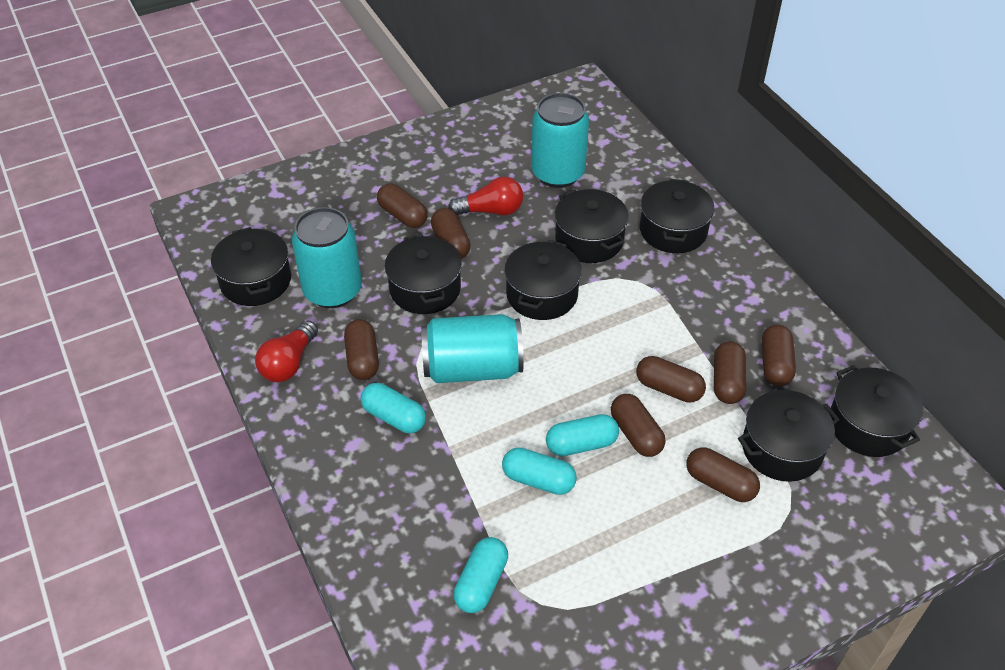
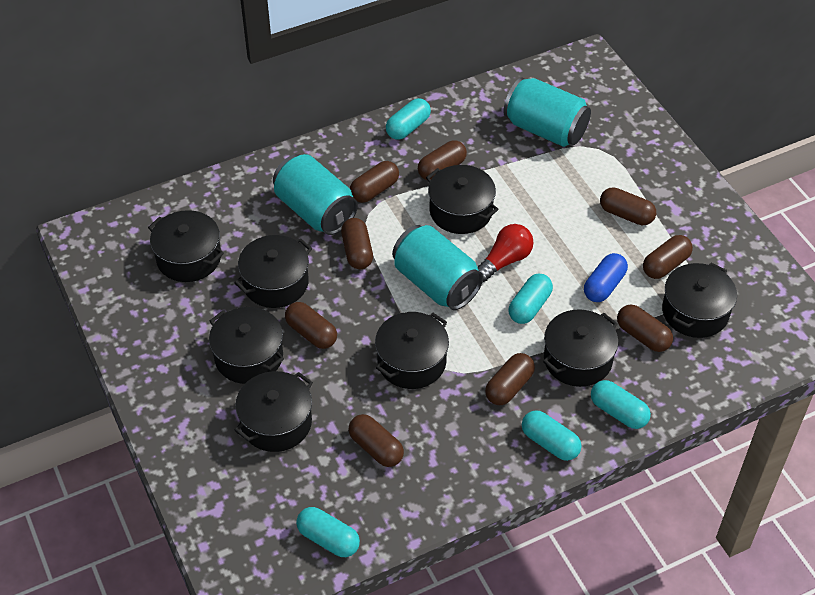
black pot: [211,227,291,306] [385,234,462,314] [504,240,582,320] [555,189,629,263] [640,179,715,253] [738,390,840,482] [830,365,923,457] = 7 -> [148,210,224,282] [209,307,284,384] [234,235,312,308] [234,371,313,452] [375,312,449,389] [426,165,499,234] [543,310,618,387] [662,263,737,338] = 8
blue capsule: none = 0 -> [584,253,628,302] = 1
brown capsule: [344,319,379,380] [377,184,428,228] [431,208,471,259] [611,394,666,457] [636,356,706,403] [686,447,760,502] [714,341,746,404] [762,325,796,386] = 8 -> [285,302,337,349] [341,218,373,269] [349,414,404,467] [350,161,399,203] [418,140,467,180] [485,353,535,405] [600,187,656,225] [617,305,673,352] [643,235,693,279] = 9
red light bulb: [255,320,318,382] [448,177,523,215] = 2 -> [478,224,533,282] = 1
turquoise capsule: [360,383,426,433] [453,537,508,613] [502,447,577,495] [546,414,619,456] = 4 -> [296,507,360,557] [386,98,431,140] [508,273,553,324] [522,410,581,461] [591,380,651,429] = 5

